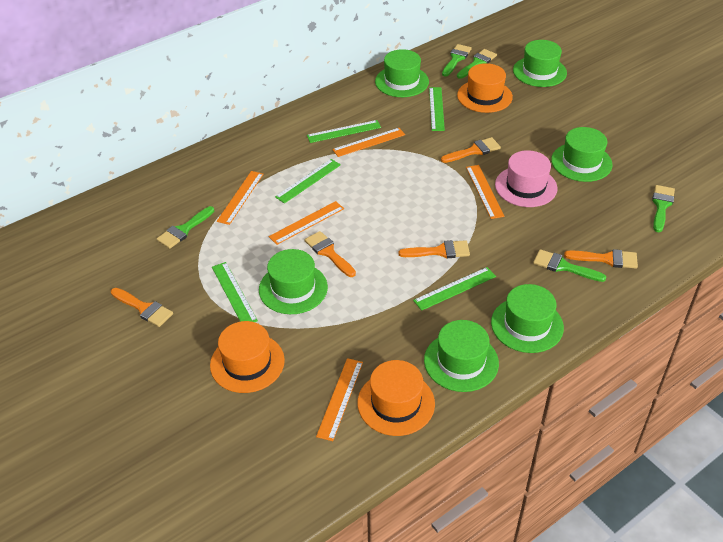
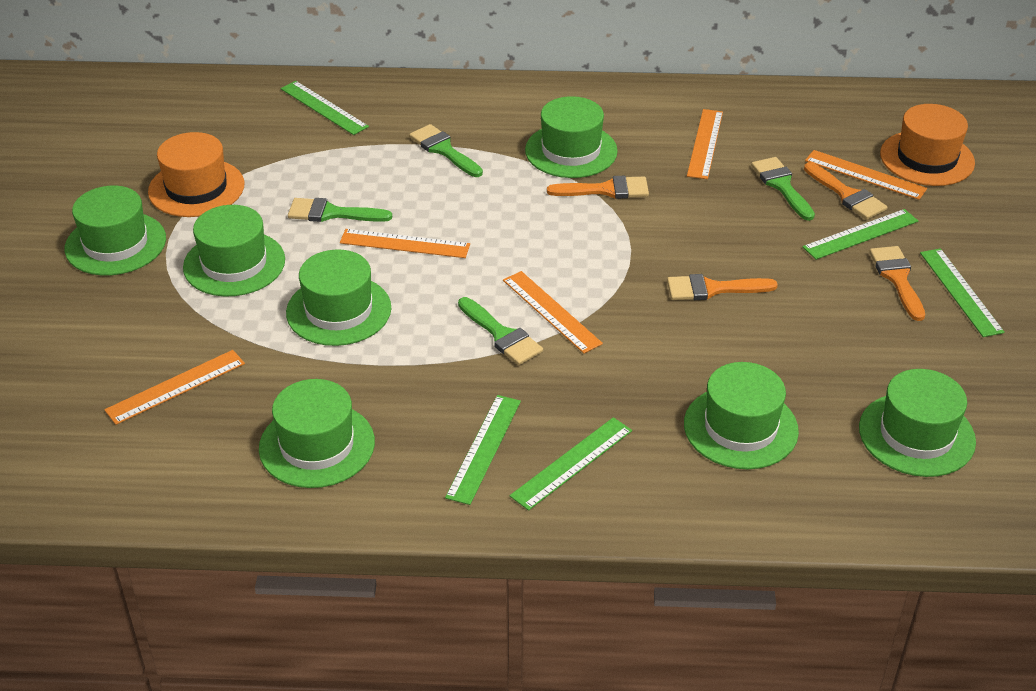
green brush: [157,206,214,249] [442,44,472,77] [457,49,497,79] [533,249,606,282] [652,185,675,232] = 5 -> [288,198,392,222] [409,124,483,177] [458,297,543,365] [751,157,815,221] = 4
green hat: [259,249,328,314] [375,49,429,97] [424,320,499,392] [491,284,564,353] [513,40,567,87] [551,127,613,182] = 6 -> [65,186,166,276] [183,205,285,297] [259,379,375,488] [286,249,391,346] [525,96,618,178] [684,362,799,469] [859,369,976,477] = 7
orange brush: [111,288,173,327] [305,231,356,277] [399,240,470,258] [441,137,501,163] [564,249,638,269] = 5 -> [547,176,649,199] [667,274,778,300] [804,162,888,220] [869,246,925,321] = 4
orange hat: [210,321,285,393] [357,360,435,436] [457,63,513,113] = 3 -> [148,132,245,217] [880,104,975,186] = 2
pink hat: [495,150,557,207] = 1 -> none = 0

